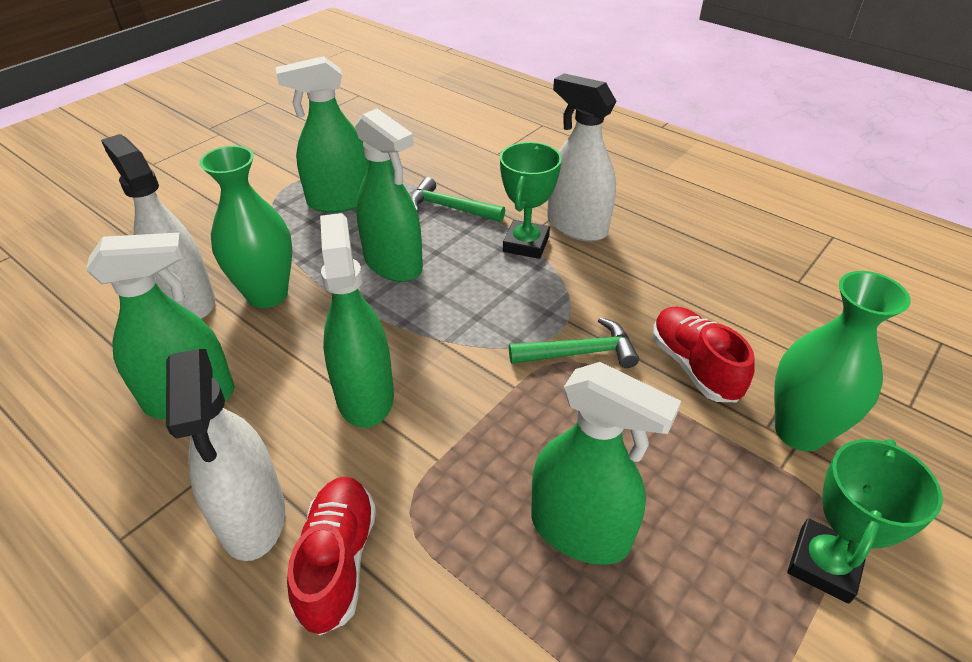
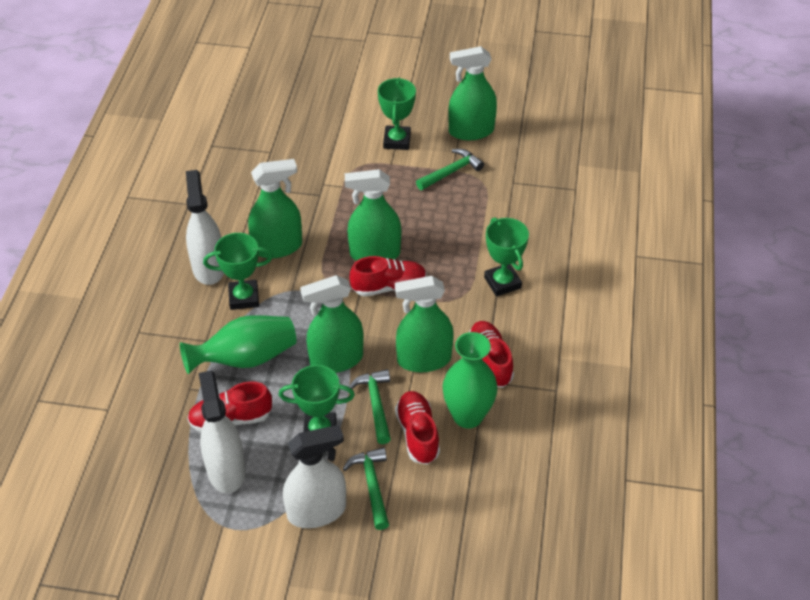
green hammer: [411,177,505,222] [509,317,639,368] = 2 -> [343,447,389,530] [349,369,391,444] [416,149,484,190] = 3
green trophy: [500,142,562,259] [787,439,943,604] = 2 -> [203,233,273,310] [279,365,355,432] [378,77,416,150] [484,218,529,296] = 4
red shoe: [287,476,376,636] [652,306,755,402] = 2 -> [187,381,272,432] [350,256,427,297] [395,391,440,465] [469,321,514,388] = 4

